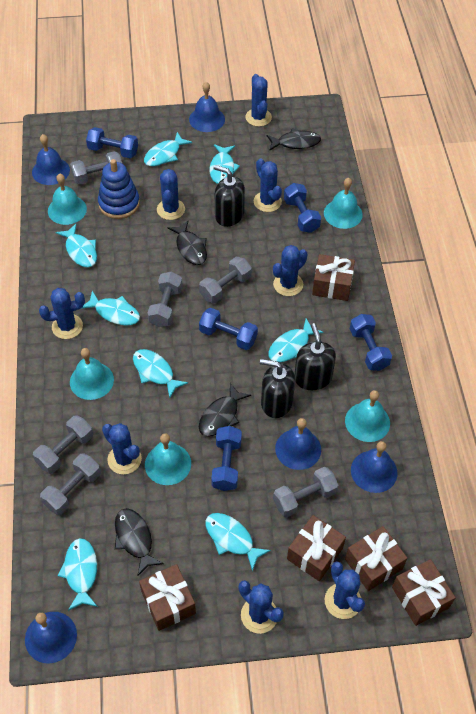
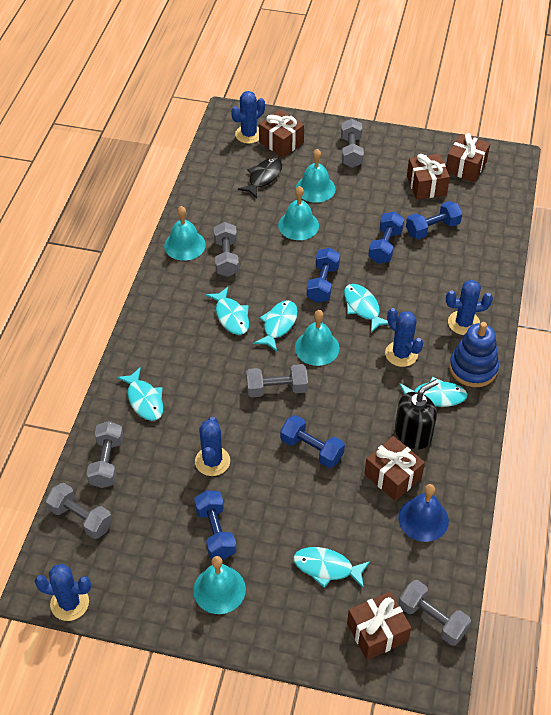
black fish: [115,508,164,577] [167,221,207,265] [199,383,251,437] [267,128,321,151] = 4 -> [238,158,282,198] = 1
black soap dispenser: [213,165,245,227] [260,359,295,418] [294,323,336,390] = 3 -> [395,379,438,449] = 1
blue bell: [25,612,77,663] [32,134,70,185] [189,82,225,132] [275,418,321,470] [351,441,397,493] = 5 -> [398,484,449,542] = 1
blue cactus: [39,288,85,339] [102,423,142,474] [157,169,185,220] [239,580,284,634] [245,74,272,127] [254,158,282,212] [273,245,308,296] [325,561,365,619] = 8 -> [35,564,91,621] [195,417,230,476] [231,91,265,144] [385,308,423,367] [446,280,493,335] = 5
turquoise fish: [56,224,97,268] [57,538,98,611] [80,291,140,326] [133,349,188,399] [144,132,192,166] [205,513,271,571] [210,144,240,184] [268,318,324,362] = 8 -> [117,367,163,421] [206,287,249,335] [254,300,298,352] [293,547,370,588] [344,284,388,333] [399,377,468,407] = 6

